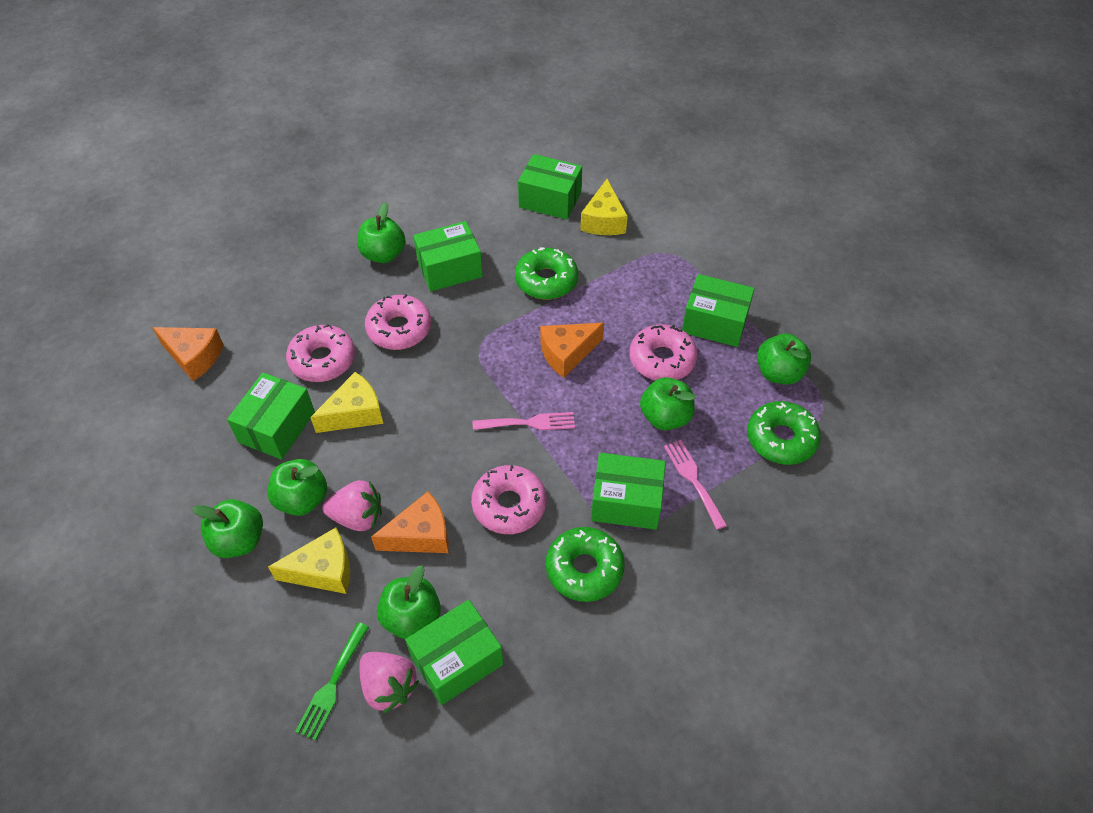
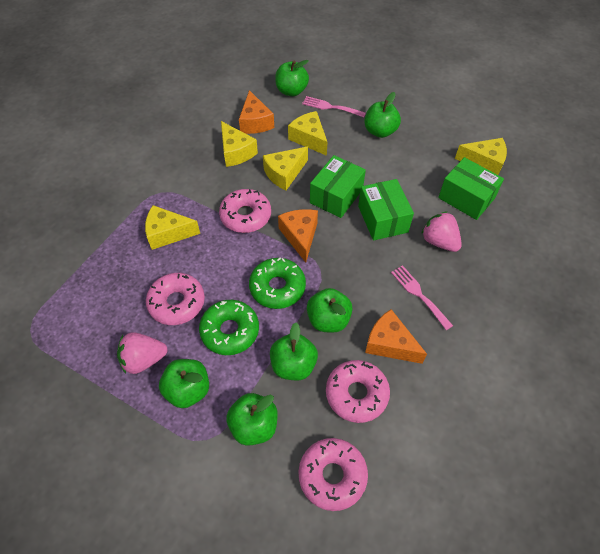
green box: [227,372,315,460] [405,600,503,705] [413,221,483,292] [518,154,582,220] [591,453,666,530] [682,274,755,347] = 6 -> [310,155,366,218] [358,179,414,241] [438,157,504,220] = 3
green donut: [515,247,578,299] [546,527,625,602] [747,401,821,465] = 3 -> [199,300,259,355] [249,258,306,309] = 2
green fork: [295,622,369,741] = 1 -> none = 0
yellow cheese: [268,528,350,594] [310,372,383,433] [580,179,628,235] = 3 -> [145,205,200,250] [221,121,258,167] [263,147,308,190] [288,111,328,156] [455,138,507,175] = 5

